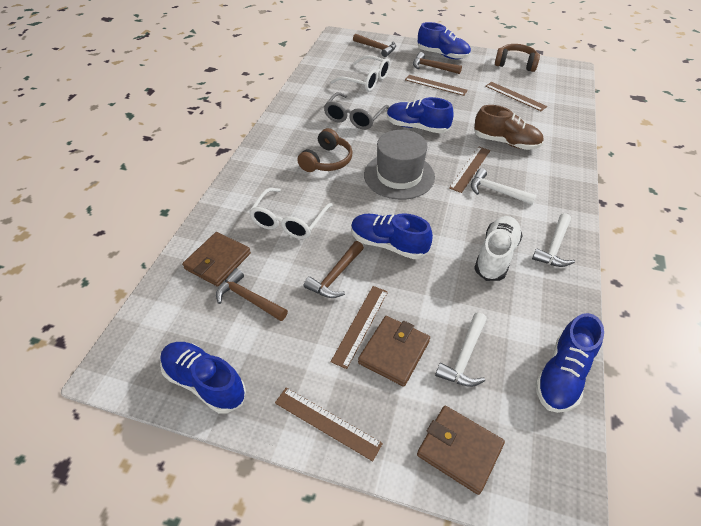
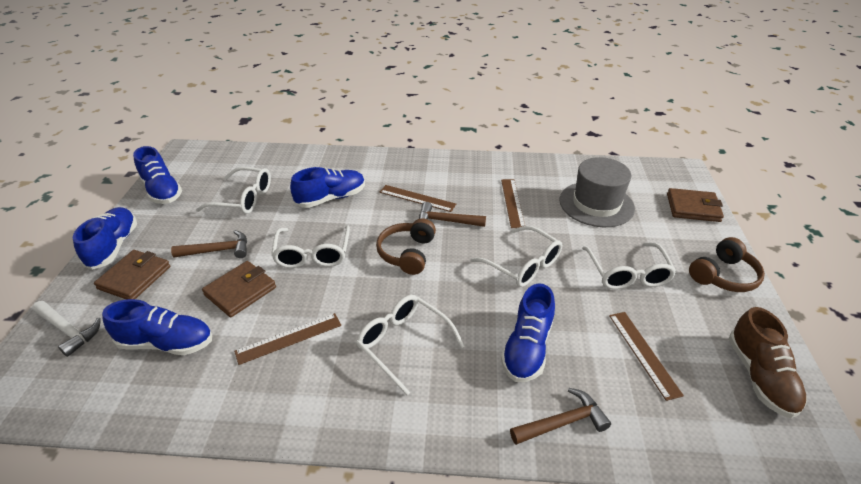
brown hammer: [216,268,288,321] [304,241,364,298] [353,34,396,57] [413,52,462,74] = 4 -> [171,230,247,258] [419,202,486,227] [510,388,611,445] = 3
brown ruler: [275,388,383,461] [330,286,388,369] [405,75,468,96] [449,146,490,193] [485,82,547,111] = 5 -> [234,313,341,365] [379,185,456,212] [501,179,525,228] [609,312,684,401] = 4
grey glasses: [324,92,389,130] = 1 -> none = 0
white glasses: [249,188,333,239] [331,55,390,92] = 2 -> [196,167,271,214] [271,225,350,268] [356,295,465,395] [471,226,562,287] [582,243,676,289] = 5
white hammer: [435,313,487,387] [471,168,537,205] [532,213,575,267] = 3 -> [32,301,101,357] = 1
white shoe: [474,216,523,281] = 1 -> none = 0

